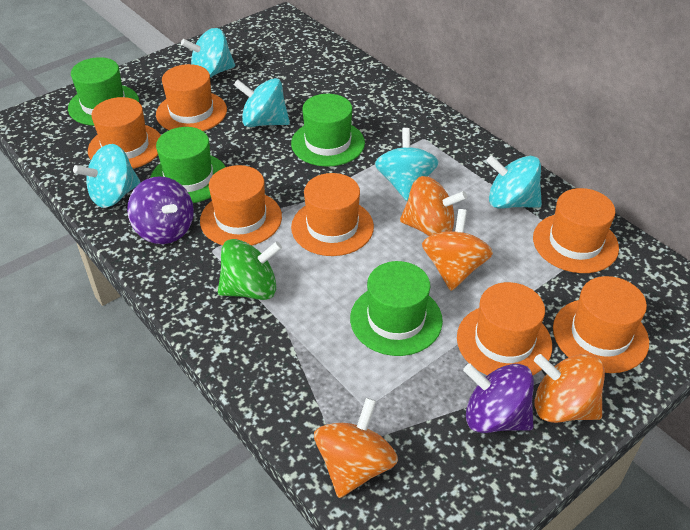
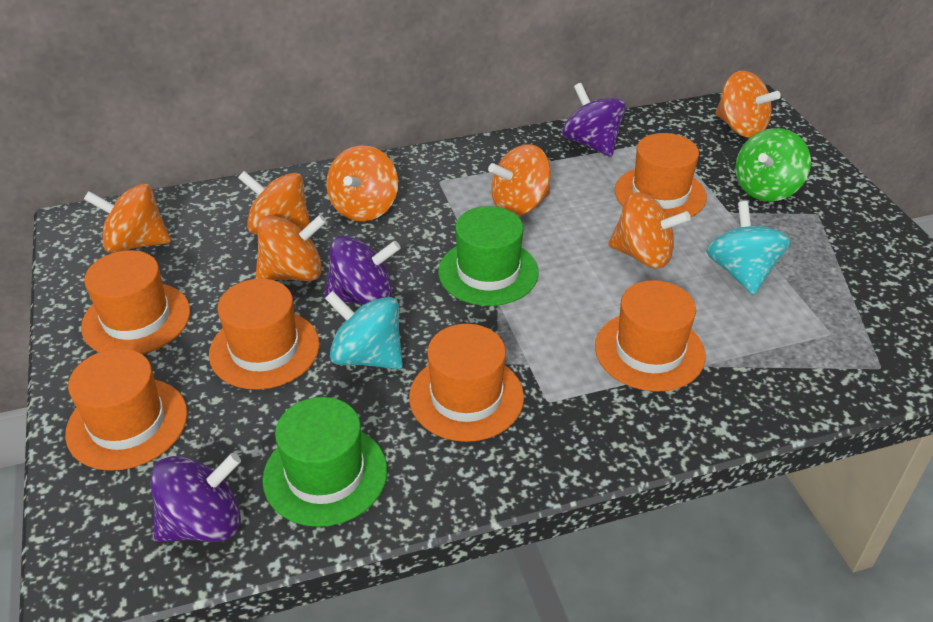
green hat: [68,57,139,126] [150,127,225,203] [291,94,365,167] [350,261,443,356] = 4 -> [262,397,387,527] [438,206,539,306] = 2
orange hat: [88,97,161,169] [156,64,227,131] [200,165,282,245] [291,173,374,256] [457,282,552,375] [533,188,619,273] [553,276,649,373] = 7 -> [65,348,188,471] [81,250,190,354] [209,279,320,390] [409,324,524,442] [595,280,706,392] [615,133,707,218] = 6
orange spinning top: [314,398,398,498] [400,176,467,236] [422,209,493,291] [534,354,605,423] = 4 -> [84,184,171,253] [238,171,310,234] [255,215,326,281] [326,145,398,221] [488,144,551,216] [608,192,691,269] [715,71,781,138] = 7
purple spinning top: [127,176,194,244] [463,363,534,433] = 2 -> [151,453,241,542] [324,236,401,305] [562,83,626,157] = 3
turquoise spinning top: [73,144,140,208] [181,28,235,78] [234,78,290,127] [375,128,438,201] [486,155,542,209] = 5 -> [325,291,403,369] [706,201,791,295] = 2

